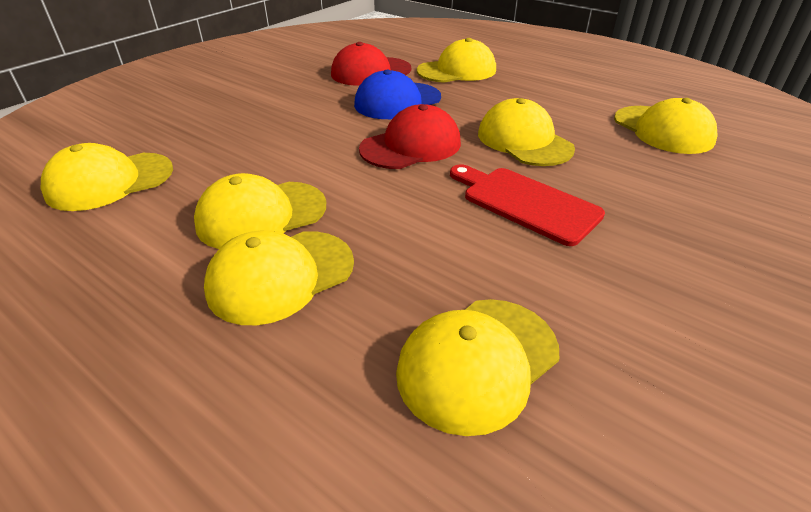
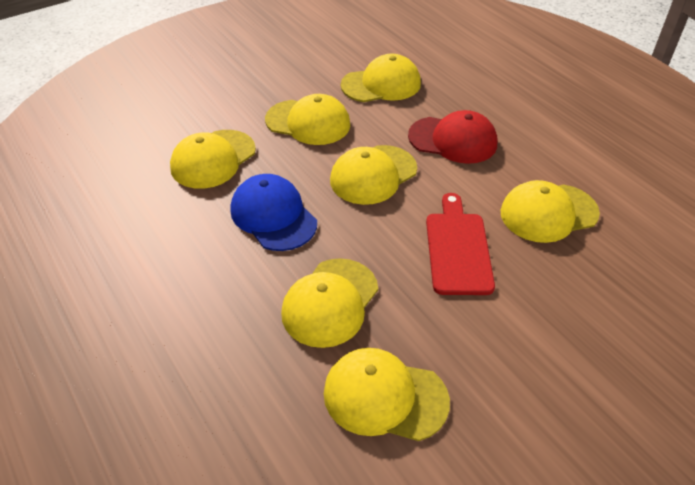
red cap: [331,42,411,86] [359,104,461,169] = 2 -> [408,110,497,164] = 1

